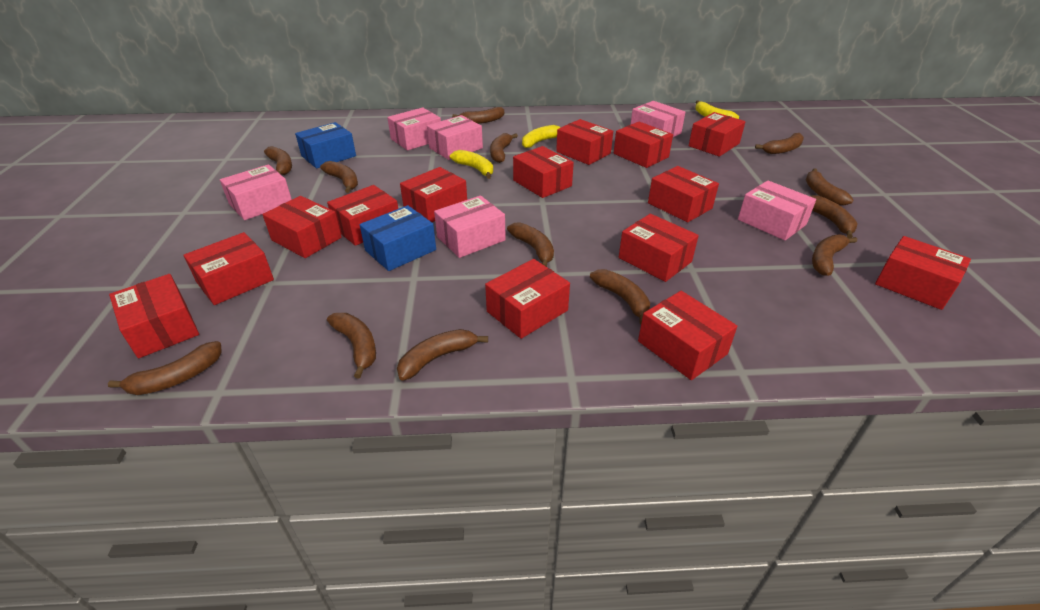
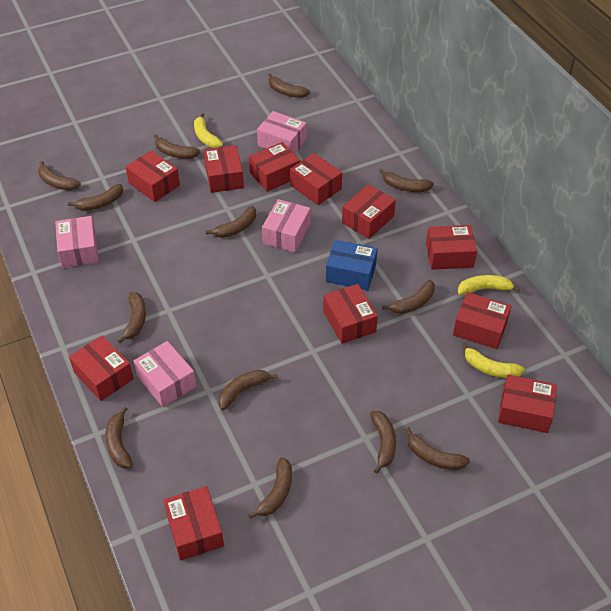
blue box: [295,122,356,168] [359,205,436,271] = 2 -> [326,240,378,290] = 1
pink box: [220,164,292,220] [387,107,441,150] [427,115,483,160] [434,196,506,258] [630,101,685,137] [738,180,816,241] = 6 -> [55,216,99,268] [134,341,196,407] [257,111,306,154] [262,199,310,253] = 4
red box: [109,274,199,358] [184,232,274,305] [262,196,342,258] [327,185,398,246] [400,167,467,222] [485,259,570,339] [513,146,574,198] [556,119,613,165] [614,121,673,168] [619,214,699,282] [638,291,737,380] [648,166,719,222] [689,112,746,157] [875,236,971,310] = 14 -> [69,335,134,401] [126,150,180,202] [163,486,224,560] [204,145,244,193] [249,142,300,192] [290,153,342,205] [323,284,378,344] [342,184,396,239] [426,225,477,270] [453,292,511,349] [498,374,557,433] = 11

